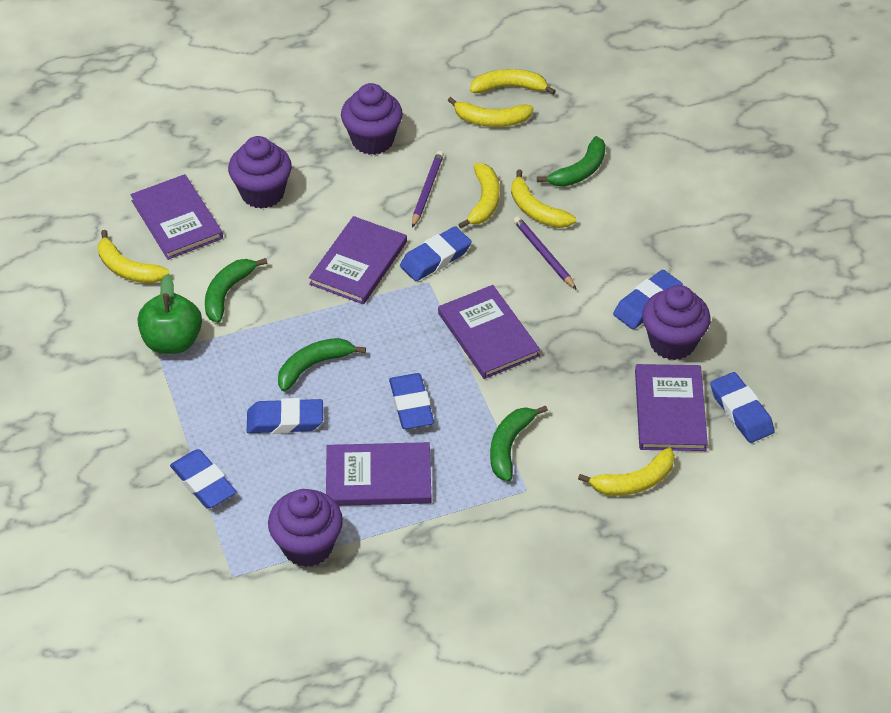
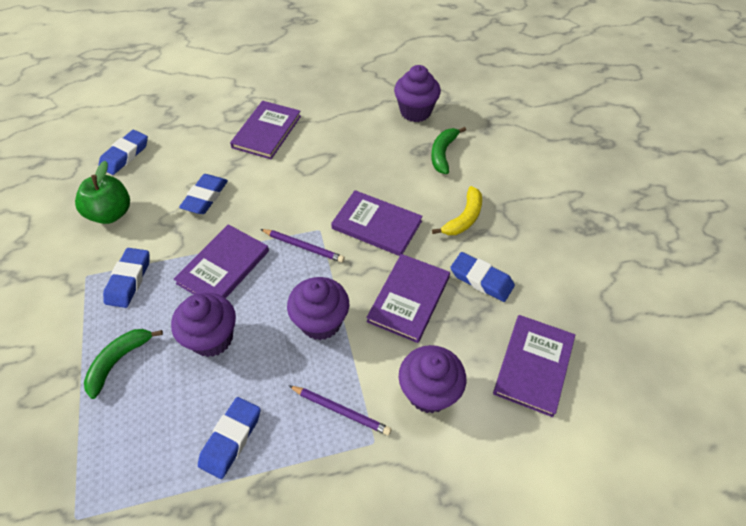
blue eraser: [170,449,237,509] [247,398,323,434] [389,373,434,429] [400,226,471,281] [613,270,683,329] [710,372,775,443] = 6 -> [98,130,148,175] [103,248,149,308] [179,174,228,214] [198,397,261,479] [450,252,515,302] = 5
green banana: [205,258,267,323] [278,338,366,392] [490,405,548,482] [537,136,606,187] = 4 -> [84,329,163,399] [431,127,466,174] = 2
yellow banana: [98,230,169,283] [448,97,534,127] [458,163,500,228] [470,69,556,95] [511,169,576,228] [578,447,675,496] = 6 -> [432,186,482,235] = 1

